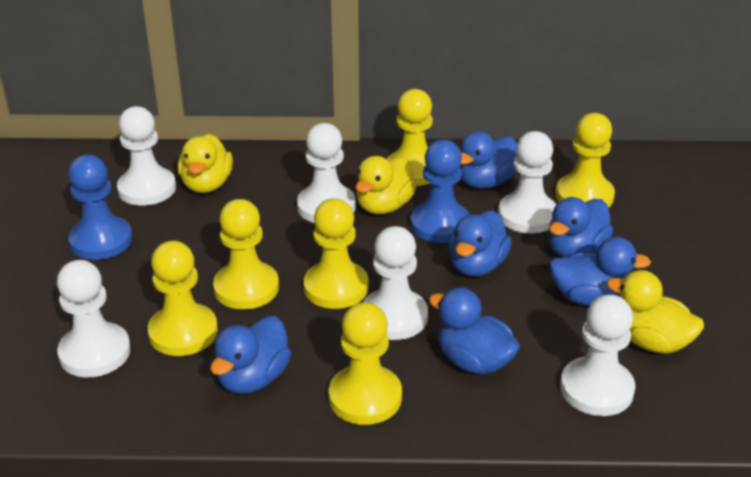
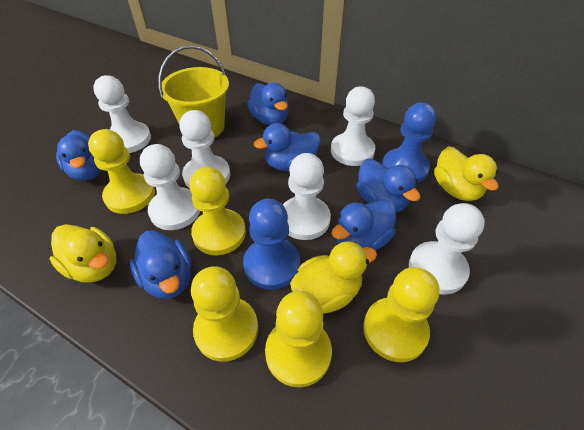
yellow bucket: none = 0 -> [158,45,229,138] = 1
yellow pawn: [147,241,218,356] [213,199,279,309] [303,198,368,309] [328,302,402,425] [386,89,433,186] [555,113,615,208] = 6 -> [88,129,155,214] [189,167,246,255] [191,266,258,362] [265,291,332,388] [363,267,439,362] = 5

